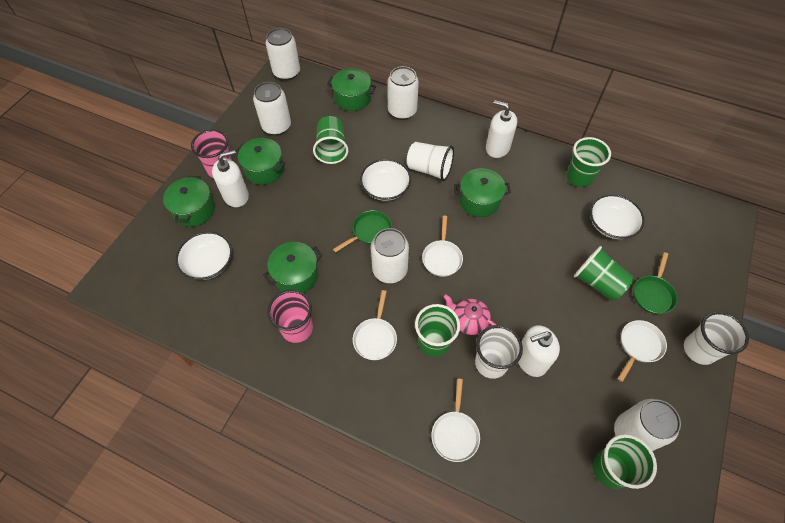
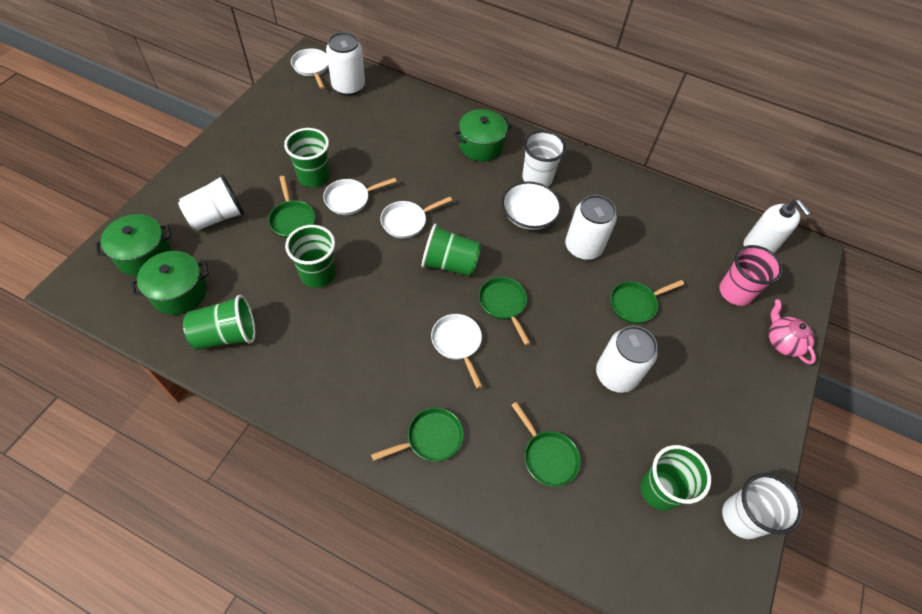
green pan: [333,210,392,253] [633,252,677,314] = 2 -> [268,176,315,238] [371,407,464,461] [479,277,530,345] [511,402,581,487] [610,280,684,324] = 5
green pot: [163,176,215,227] [236,138,286,185] [263,242,322,293] [327,68,376,111] [455,168,511,217] = 5 -> [95,214,171,276] [131,251,209,315] [453,109,512,162] = 3
pink cup: [191,130,232,178] [267,290,313,343] = 2 -> [719,245,783,306] = 1
white bowl: [176,232,232,280] [360,159,411,201] [590,194,645,239] = 3 -> [502,181,562,230] = 1
white can: [253,82,291,135] [266,28,300,80] [371,228,409,283] [387,66,419,120] [614,399,681,451] = 5 -> [326,32,365,96] [565,195,617,260] [596,326,657,393] = 3
white soap dispenser: [212,150,249,207] [486,100,517,158] [518,325,560,377] = 3 -> [744,200,811,253] = 1

